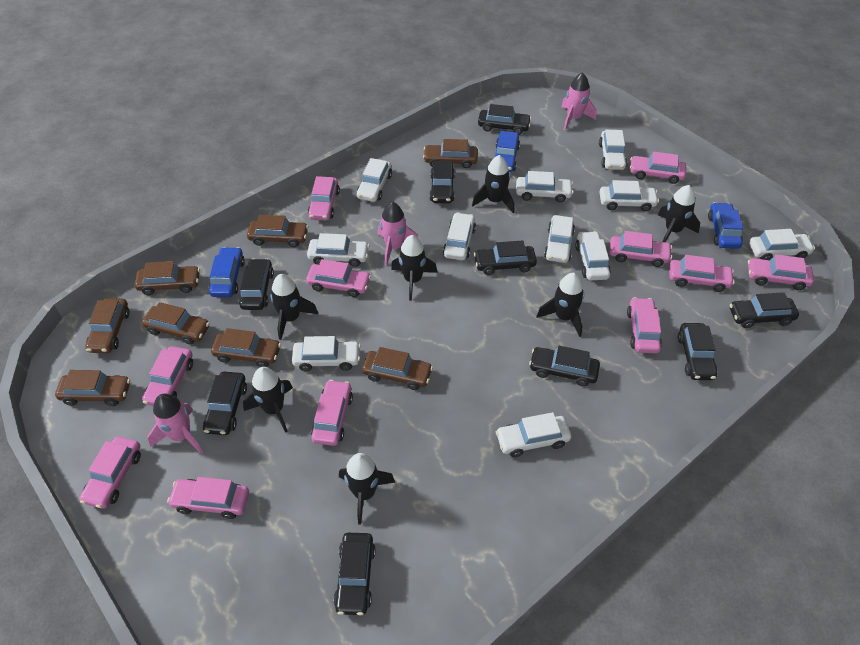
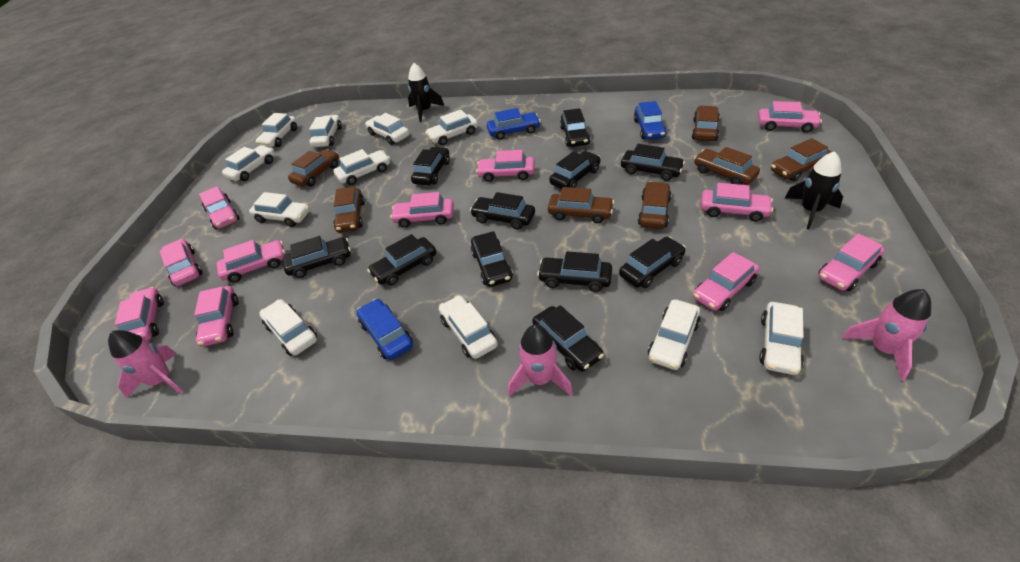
black car: [203,372,247,435] [239,258,274,310] [334,533,376,615] [429,161,455,203] [474,240,537,275] [478,104,531,135] [529,346,600,387] [678,323,718,380] [730,292,799,328] = 9 -> [283,236,351,278] [367,234,436,285] [411,147,450,185] [470,192,535,230] [471,231,513,287] [532,305,604,371] [537,252,612,292] [549,151,601,189] [560,108,590,147] [619,237,686,288] [621,144,685,181] = 11
black rocket: [243,367,293,433] [271,274,318,340] [339,453,395,525] [391,235,438,301] [472,155,514,213] [536,273,584,337] [658,185,700,242] = 7 -> [408,63,444,122] [785,151,843,229] = 2
brown car: [55,370,130,406] [85,298,129,353] [134,261,200,295] [142,302,210,345] [211,328,281,367] [247,215,308,247] [362,347,433,390] [423,139,478,168] = 8 -> [288,149,339,186] [333,186,365,233] [548,187,614,223] [638,181,671,229] [692,106,720,141] [694,147,760,185] [771,138,831,181] = 7

